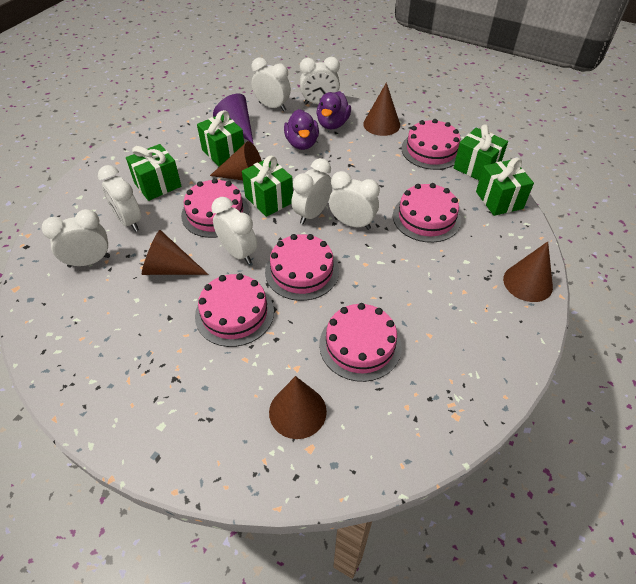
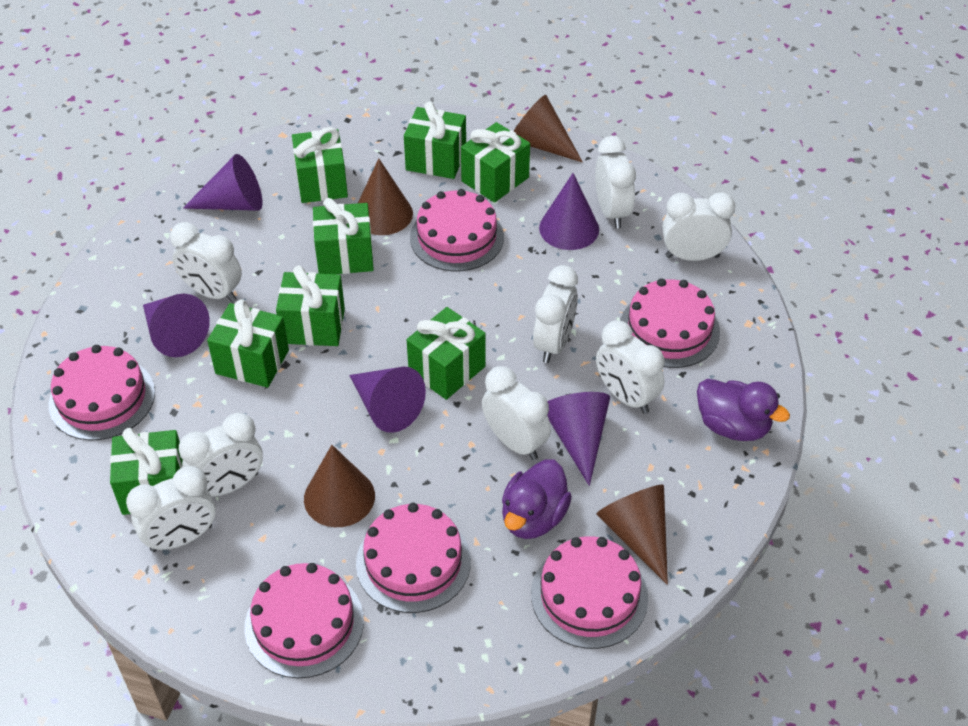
brown cone: [142,230,208,275] [210,141,262,180] [269,376,327,439] [363,82,400,136] [503,242,553,302] = 5 -> [304,445,375,527] [358,158,413,235] [514,95,583,163] [596,485,668,585] = 4
green gift: [126,144,181,201] [197,110,244,167] [242,156,293,217] [454,124,508,180] [476,157,534,216] = 5 -> [110,428,183,515] [207,299,289,388] [276,265,345,346] [292,127,348,203] [313,198,374,274] [404,101,466,179] [407,307,486,400] [461,122,530,203] = 8
purple cone: [213,94,254,144] = 1 -> [143,294,210,357] [183,154,262,211] [349,367,426,433] [539,173,599,250] [547,392,610,486] = 5
white clock: [42,209,110,268] [98,165,142,232] [211,197,257,264] [251,57,291,111] [291,158,332,224] [300,57,340,105] [329,171,380,230] = 7 -> [126,466,216,552] [170,222,242,303] [179,413,263,496] [482,366,551,460] [533,265,578,363] [595,136,636,228] [596,320,665,414] [662,192,735,261] = 8

